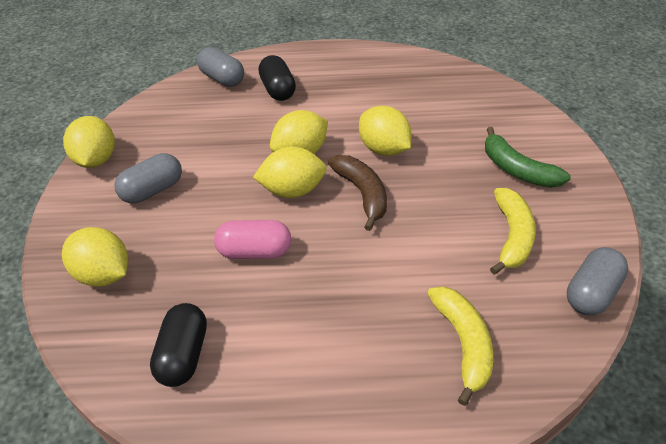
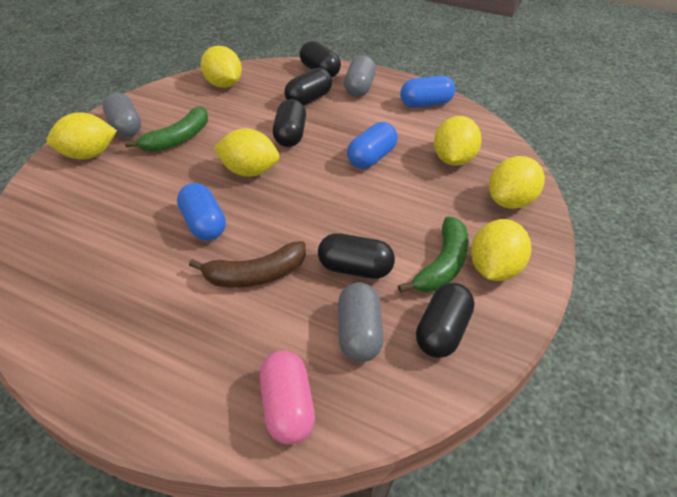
black capsule: [150,303,207,387] [258,55,296,101] = 2 -> [273,99,306,147] [284,68,332,106] [300,41,341,78] [318,233,395,279] [416,283,475,358] = 5
blue capsule: none = 0 -> [177,183,226,241] [347,122,398,169] [400,76,455,108] = 3
green banana: [485,127,571,188] = 1 -> [125,106,208,152] [398,216,469,293] = 2
yellow banana: [427,286,494,406] [490,188,536,275] = 2 -> none = 0
yellow lemon: [62,227,128,287] [63,116,115,168] [253,147,327,198] [270,110,328,154] [359,106,412,156] = 5 -> [47,112,117,160] [201,46,242,88] [214,128,279,177] [434,116,482,166] [471,219,531,281] [489,156,545,209] = 6

